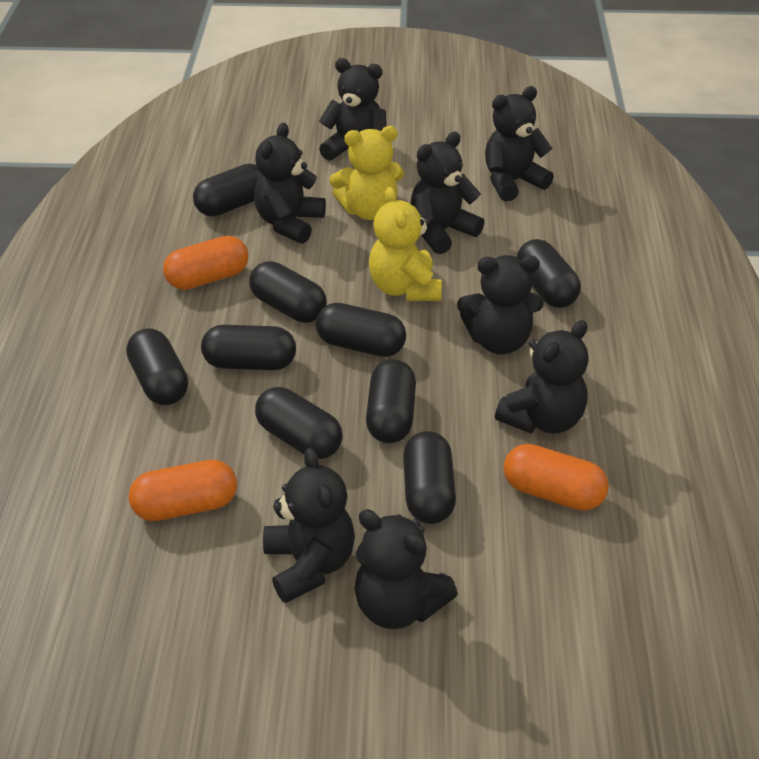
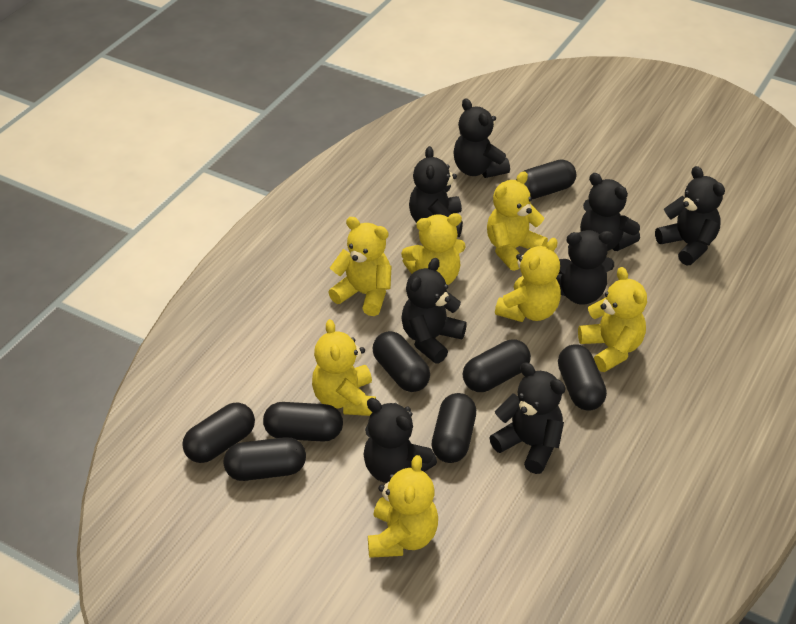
black capsule: [126,328,188,405] [193,164,262,217] [201,325,296,370] [249,261,327,323] [255,387,343,459] [316,303,406,357] [366,359,416,443] [403,431,456,524] [517,239,581,308] = 9 -> [182,402,255,463] [223,437,306,481] [263,402,343,442] [373,331,430,392] [432,393,476,463] [463,339,531,392] [522,159,576,199] [558,345,607,411] = 8
orange capsule: [129,460,237,521] [163,236,248,290] [503,444,609,511] = 3 -> none = 0
yellow teddy bear: [330,126,404,220] [369,187,442,301] = 2 -> [312,319,376,416] [328,217,392,316] [368,455,438,558] [401,213,466,285] [487,171,548,271] [495,238,561,322] [578,267,647,372] = 7

